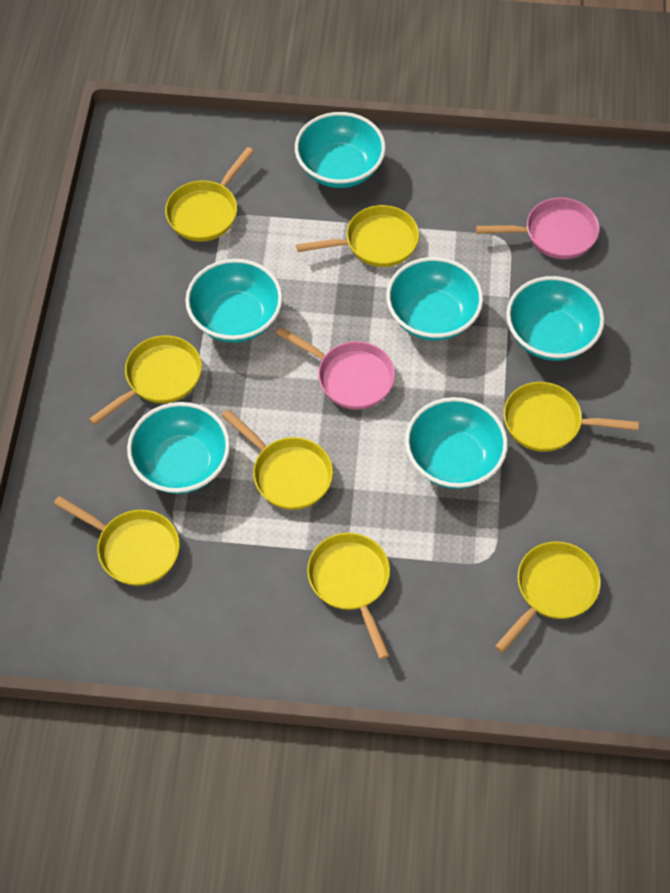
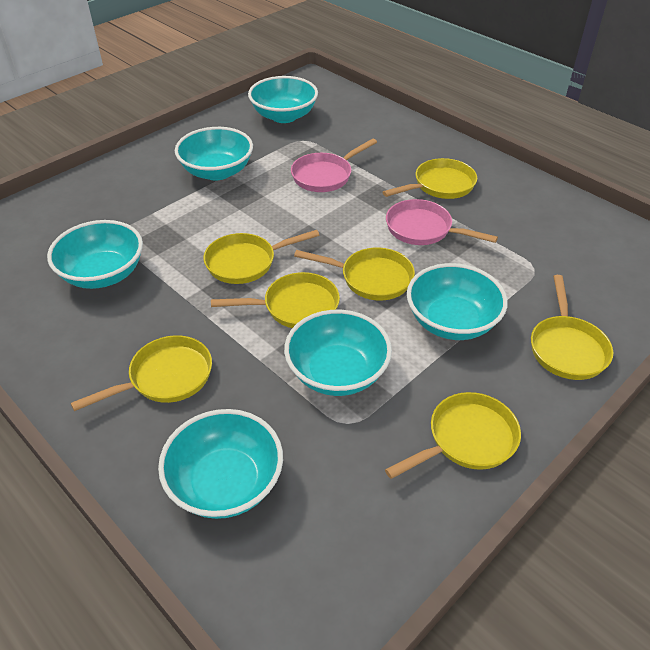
yellow pan: [54,496,180,586] [89,335,202,425] [165,147,254,241] [222,409,333,510] [296,205,419,267] [307,533,390,659] [495,541,601,653] [504,382,639,452] = 8 -> [71,335,212,411] [203,230,319,284] [211,272,340,328] [294,248,415,300] [383,158,477,199] [385,392,521,479] [531,275,613,380] = 7

